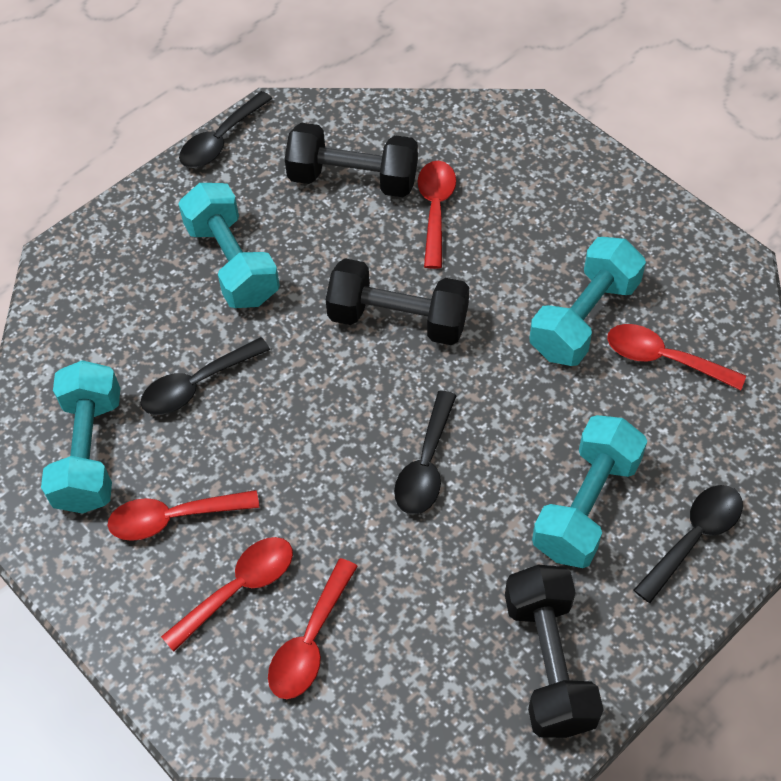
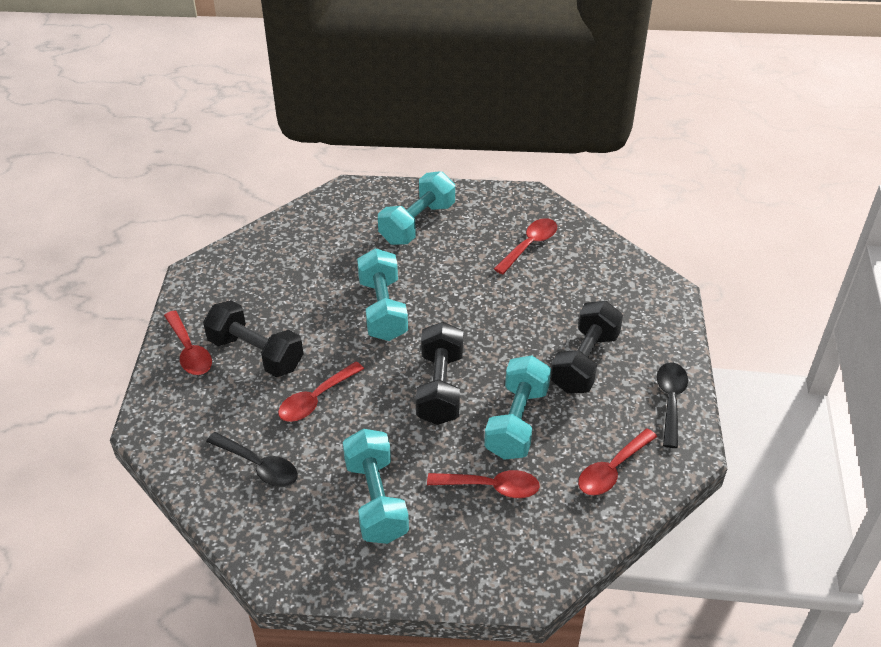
black spoon: [141,337,270,415] [179,91,273,168] [394,390,457,515] [634,485,743,603] = 4 -> [206,432,298,487] [657,362,688,448] = 2

